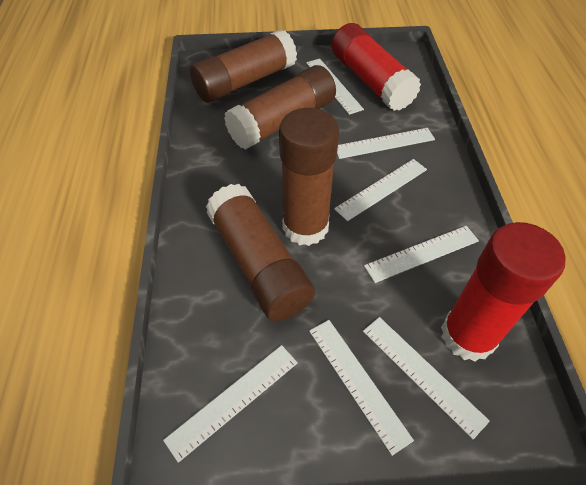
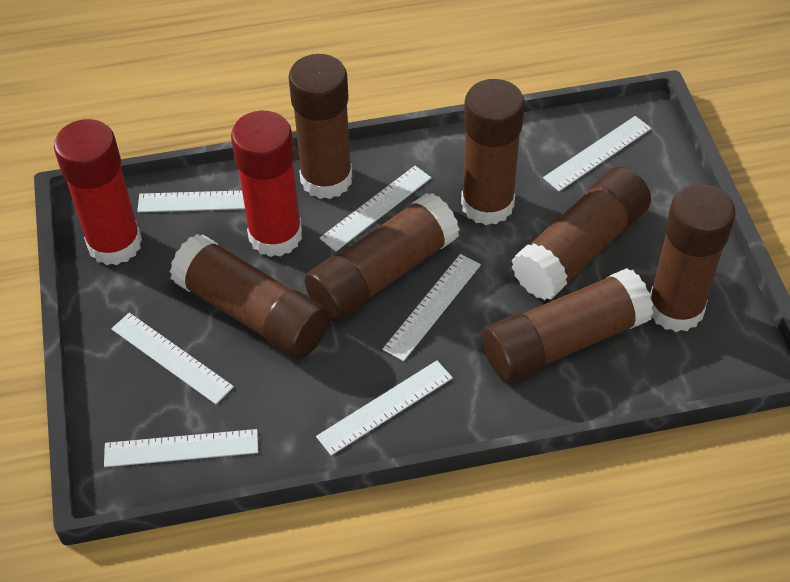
brown glue stick: [190,29,297,102] [206,184,315,321] [224,65,336,150] [279,108,339,246] = 4 -> [169,234,329,359] [289,54,352,199] [304,193,460,322] [461,79,525,225] [482,268,653,382] [511,167,651,300] [650,184,736,332] = 7

